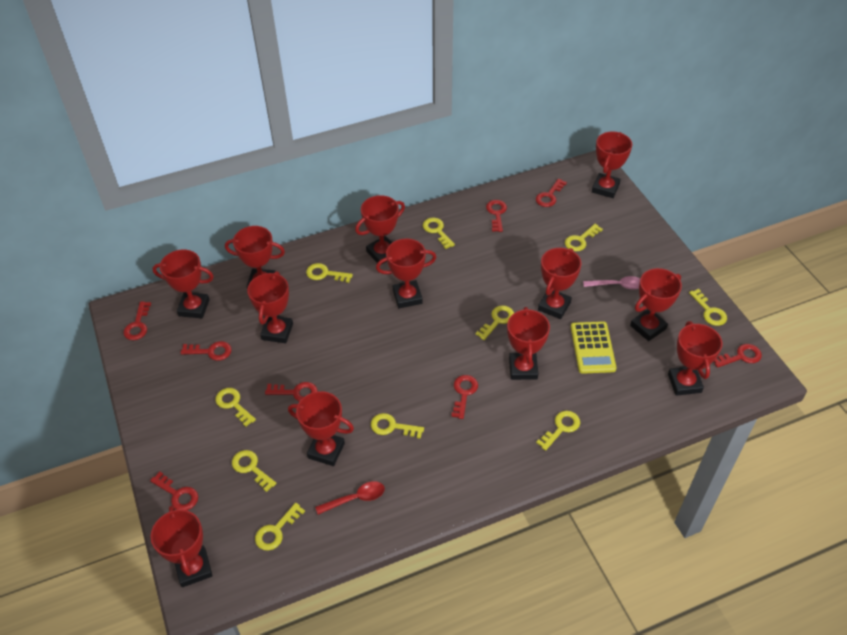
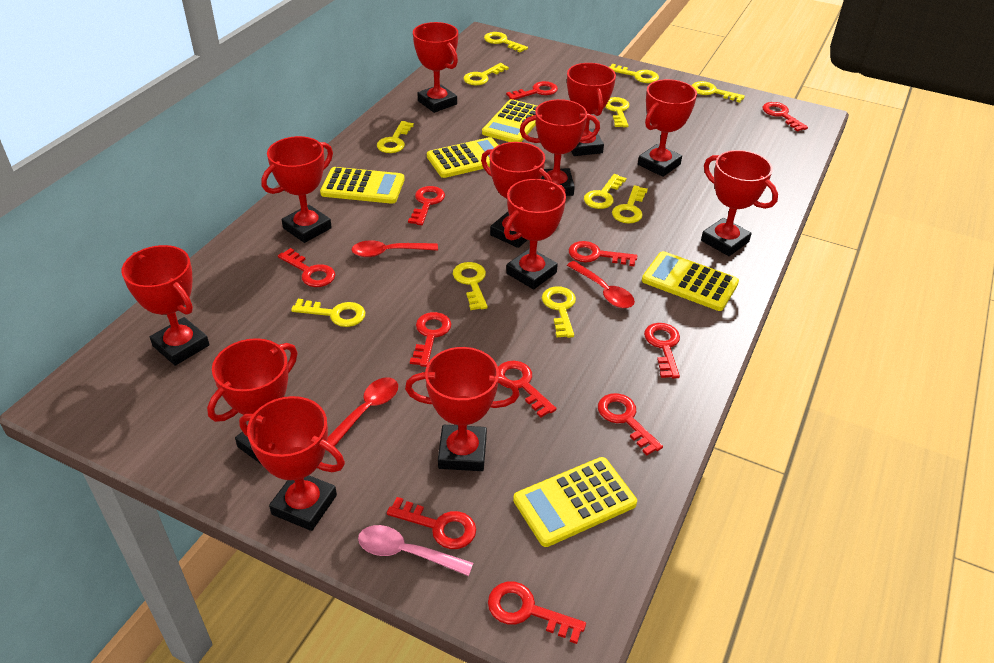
red key: [123,301,151,340] [150,472,198,510] [181,341,232,361] [265,382,318,402] [451,375,478,419] [486,200,507,232] [536,179,567,207] [714,344,762,368] = 8 -> [278,248,335,287] [387,497,476,549] [408,186,445,225] [410,312,451,367] [488,582,586,644] [498,361,557,418] [506,81,558,100] [569,241,637,266] [598,393,663,455] [644,323,680,379] [763,102,808,132] = 11
red spoon: [315,481,385,515] = 1 -> [327,378,398,447] [351,240,438,257] [567,261,635,308] = 3
yellow calculator: [571,321,617,374] = 1 -> [320,167,405,204] [427,137,498,178] [482,99,537,142] [513,457,637,547] [642,251,739,311] = 5
yellow key: [215,388,256,427] [232,450,277,492] [255,503,305,551] [306,263,353,283] [371,413,424,439] [423,218,455,249] [475,305,514,340] [536,411,580,451] [565,224,603,251] [689,289,727,326] = 10 -> [291,299,365,327] [377,121,414,153] [453,262,488,310] [464,63,509,85] [484,32,528,53] [542,286,576,338] [584,174,627,209] [605,97,630,127] [609,64,659,83] [612,185,648,224] [692,81,745,103] = 11

